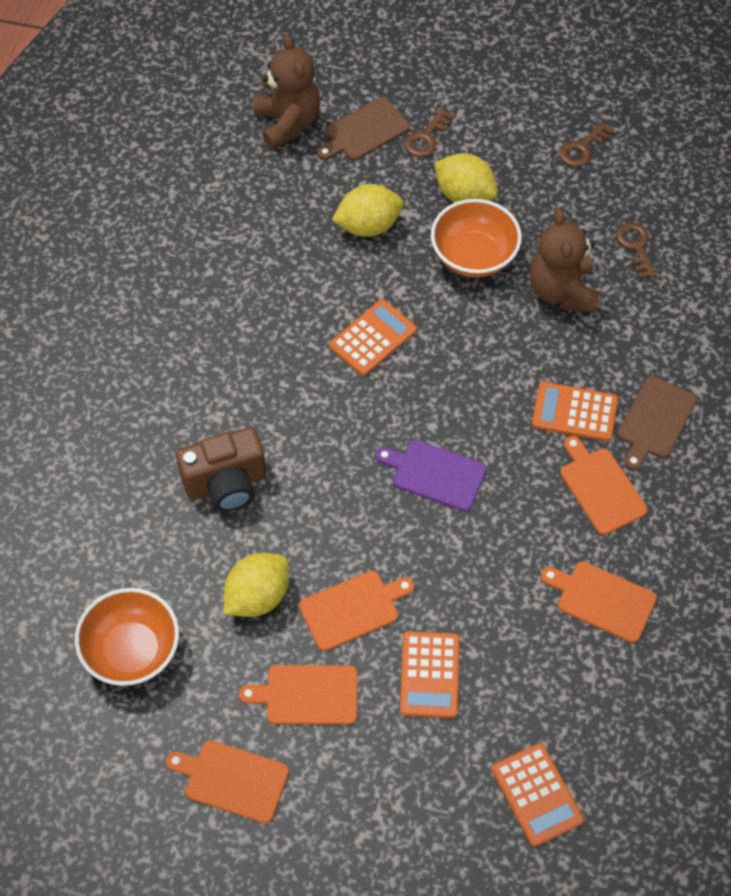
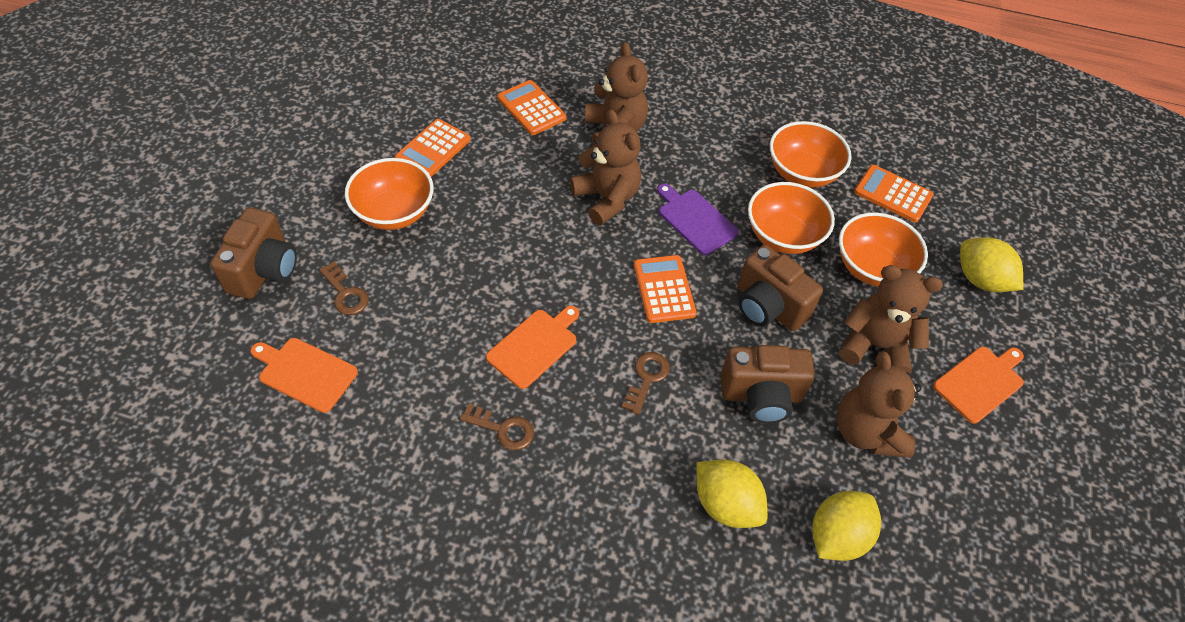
brown camera: [176,427,266,511] = 1 -> [210,207,297,299] [721,345,815,423] [738,245,823,331] = 3
brown cutting board: [317,97,410,160] [617,376,697,470] = 2 -> none = 0
brown teddy bear: [253,34,321,149] [529,209,599,313] = 2 -> [570,109,641,226] [585,42,648,145] [837,351,921,458] [839,265,943,374] = 4
orange bowl: [75,588,179,686] [431,199,522,278] = 2 -> [345,158,434,230] [748,182,835,254] [770,121,852,188] [839,212,928,287] = 4
orange cutting board: [166,740,289,823] [239,665,357,725] [299,571,414,651] [541,561,657,643] [560,436,647,535] = 5 -> [250,338,358,413] [486,306,579,389] [933,347,1024,424] = 3

